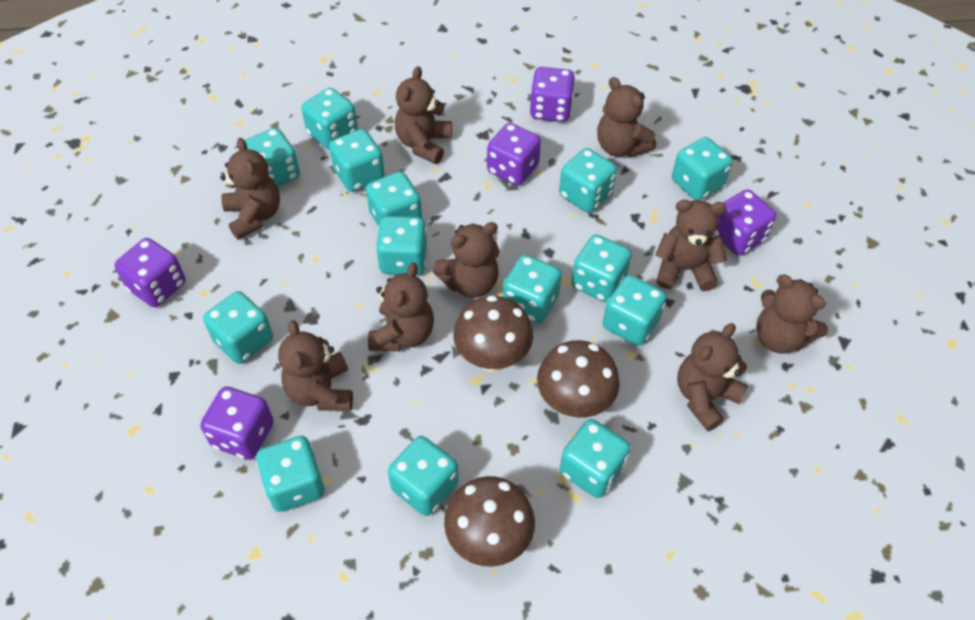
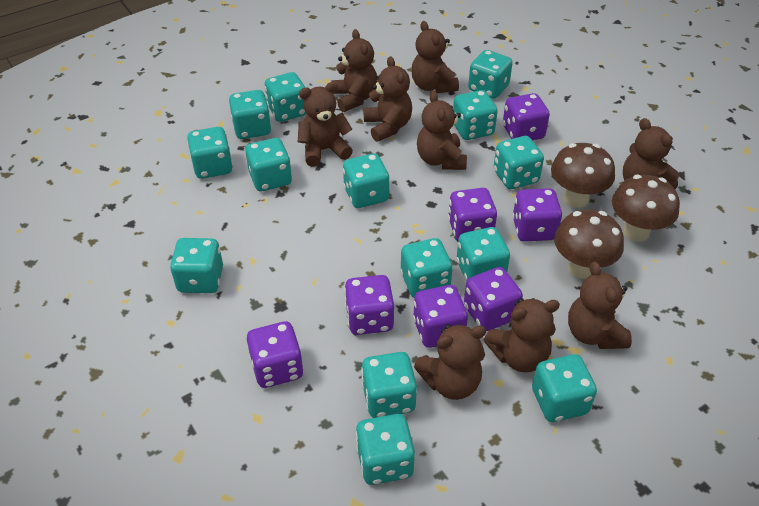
purple dice: [114,238,185,307] [200,386,273,460] [487,123,541,186] [530,67,575,122] [713,189,776,256] = 5 -> [247,321,304,388] [344,275,394,335] [413,285,468,348] [448,188,497,241] [464,267,523,331] [503,93,550,140] [512,188,562,242] = 7

